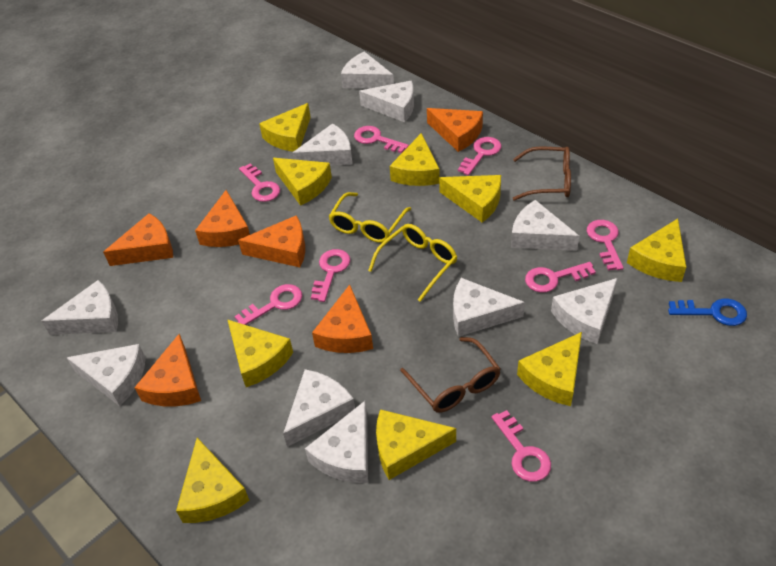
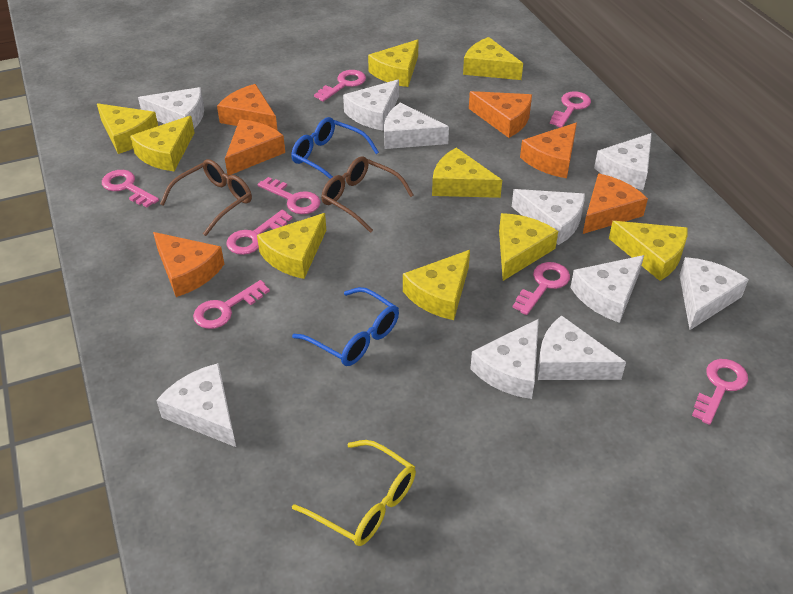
blue glasses: none = 0 -> [291,117,379,179] [292,287,399,366] = 2
blue key: [668,298,747,326] = 1 -> none = 0
yellow glasses: [328,192,411,243] [368,224,457,302] = 2 -> [292,440,416,546] = 1

